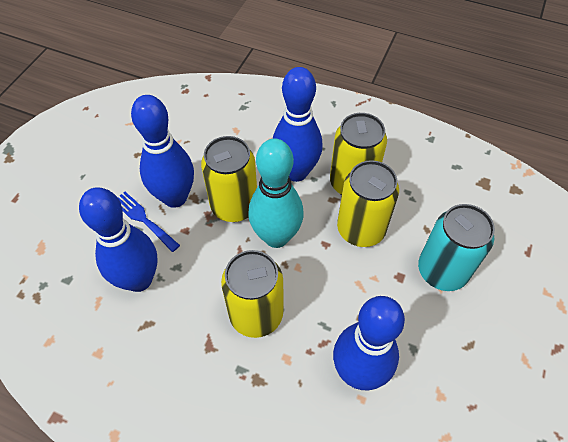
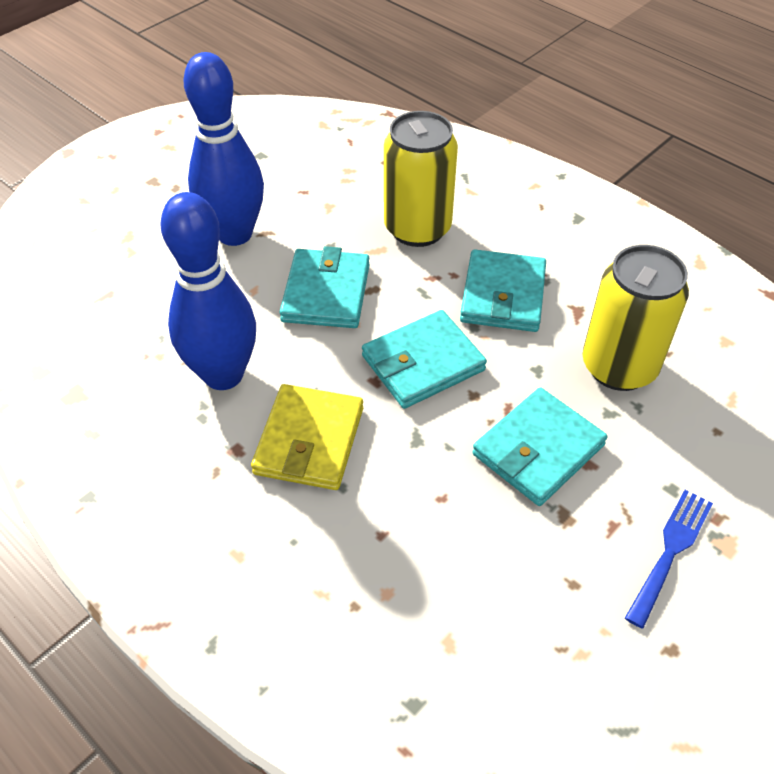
blue bowling pin: [79,187,157,292] [131,95,194,208] [273,67,323,182] [333,296,405,390] = 4 -> [160,192,256,390] [183,52,264,246] = 2
turquoise bowling pin: [248,138,303,248] = 1 -> none = 0
turquoise can: [418,204,495,291] = 1 -> none = 0
turquoise wallet: none = 0 -> [279,246,370,328] [362,310,487,409] [460,249,546,332] [472,387,607,506] = 4
yellow can: [201,136,257,222] [221,250,283,338] [330,113,387,195] [337,160,399,247] = 4 -> [384,111,458,247] [583,245,689,391] = 2
yellow wallet: none = 0 -> [251,384,363,490] = 1

